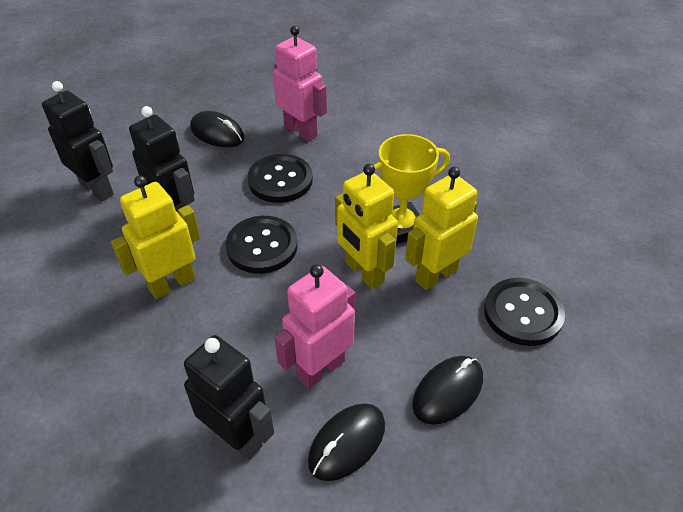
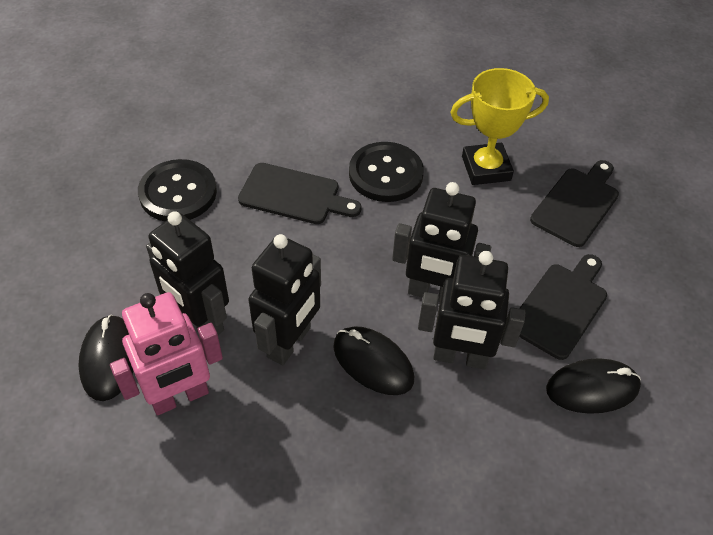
black button: [226,216,298,274] [248,154,313,203] [484,278,565,346] = 3 -> [138,159,217,222] [349,142,424,202] = 2
black cutting board: none = 0 -> [238,163,362,224] [519,254,607,360] [530,160,619,247] = 3
black robot: [42,81,114,201] [129,106,195,213] [184,335,274,460] = 3 -> [146,211,229,335] [248,234,321,365] [392,182,491,302] [418,251,525,369] = 4
pink robot: [273,26,327,142] [274,264,355,389] = 2 -> [110,292,223,415] = 1
yellow robot: [111,175,200,299] [335,164,398,289] [405,167,478,290] = 3 -> none = 0

